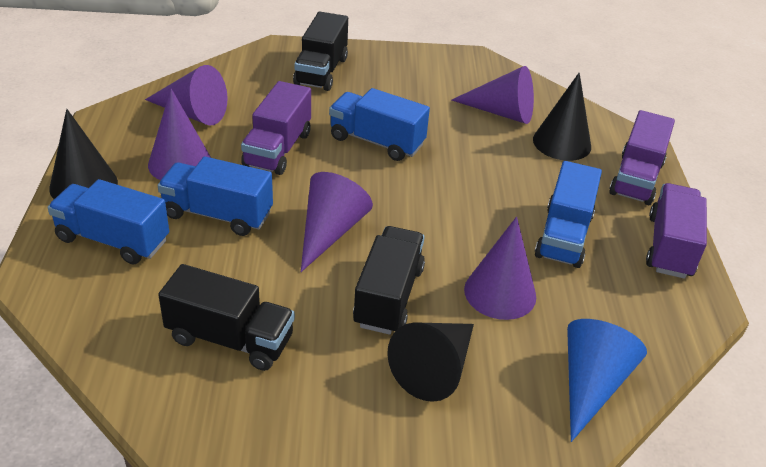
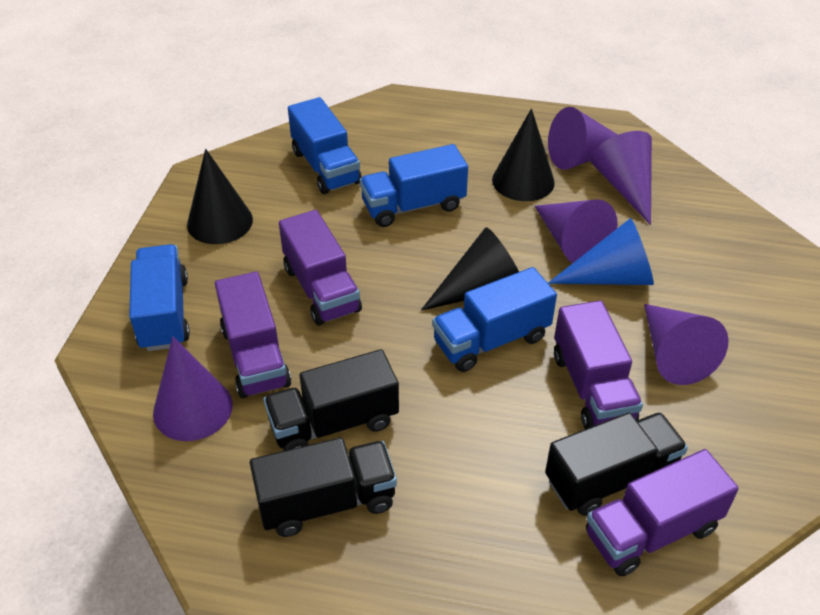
purple truck: [241,81,311,175] [609,110,675,205] [646,183,707,279] = 3 -> [215,272,291,398] [279,210,362,326] [554,300,643,429] [586,449,739,577] = 4

